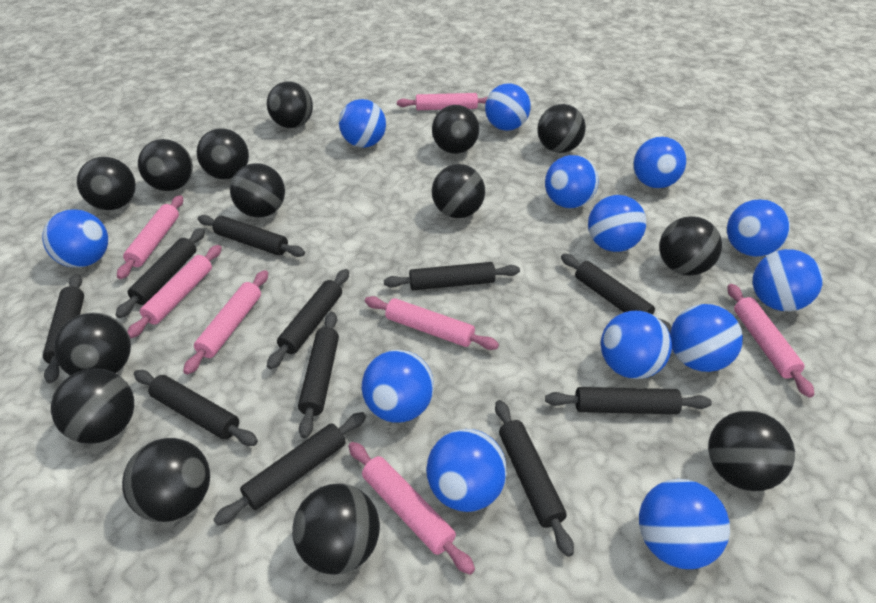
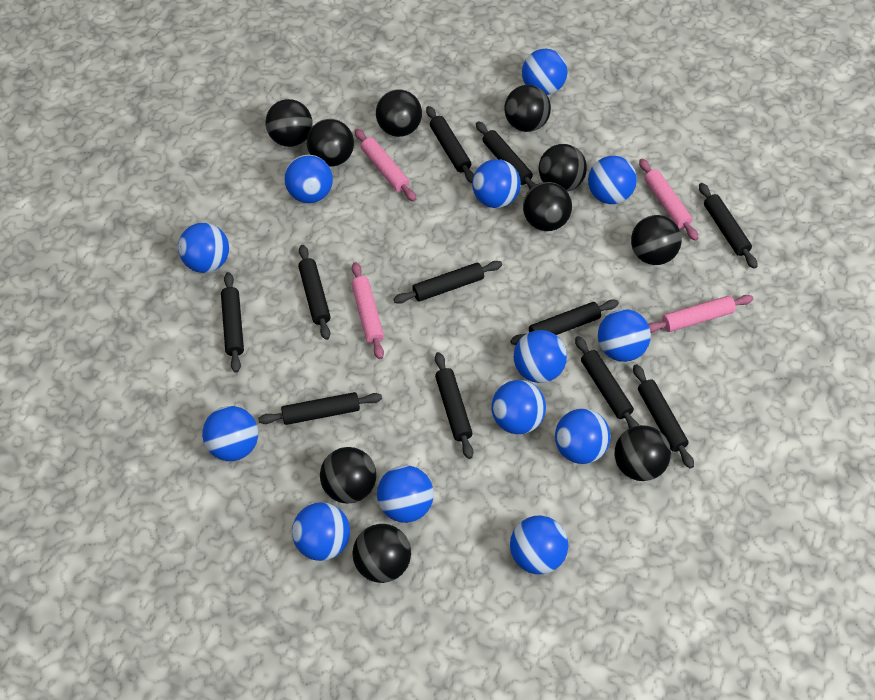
black ball: [51,368,134,444] [54,312,131,376] [77,157,136,210] [122,438,210,522] [138,139,193,191] [197,128,249,179] [230,163,285,217] [267,81,313,128] [292,484,380,575] [432,105,479,154] [432,164,485,218] [537,104,586,153] [659,216,722,275] [708,411,795,491] = 14 -> [265,99,313,147] [307,119,354,167] [320,447,376,504] [353,524,411,583] [376,89,422,137] [504,85,551,132] [523,182,572,231] [539,144,587,192] [615,425,671,481] [631,215,682,265] = 10
pink rolling pin: [117,195,183,279] [127,245,222,338] [183,270,268,375] [348,442,475,575] [365,296,499,350] [397,93,487,110] [727,284,815,398] = 7 -> [351,262,384,359] [355,129,416,201] [639,159,698,241] [648,295,754,333] = 4

